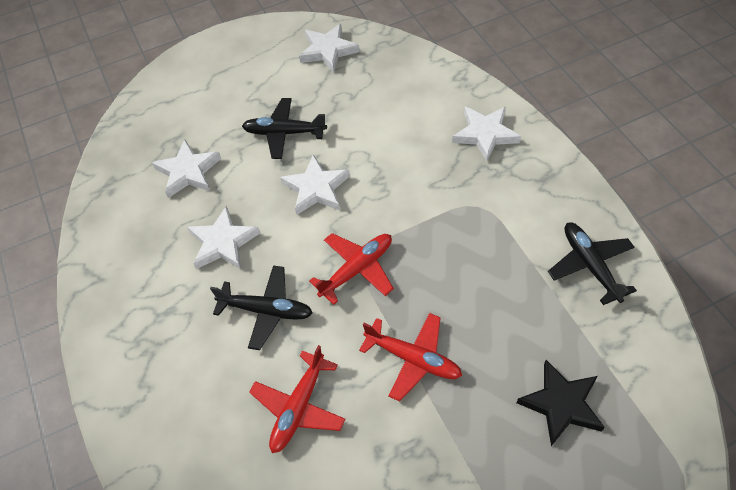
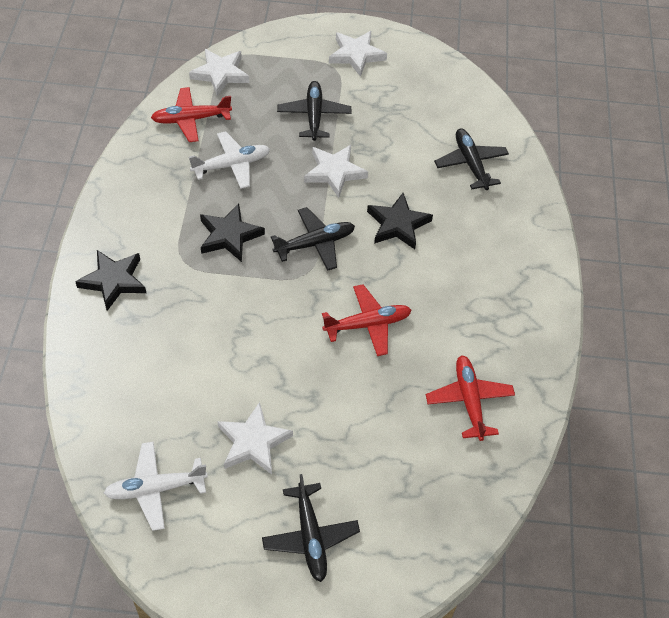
black plane: [210,265,313,350] [242,98,327,159] [548,222,637,305] = 3 -> [262,474,360,582] [271,207,355,271] [277,81,351,141] [434,129,509,190] = 4
black star: [517,360,605,446] = 1 -> [75,250,146,311] [200,204,265,262] [367,193,433,249] = 3
white plane: none = 0 -> [104,442,208,531] [189,131,270,189] = 2
white star: [152,140,221,198] [187,206,260,269] [280,154,350,215] [299,24,360,72] [452,107,521,162] = 5 -> [189,49,249,96] [218,402,293,475] [304,145,368,198] [329,31,387,77] = 4

